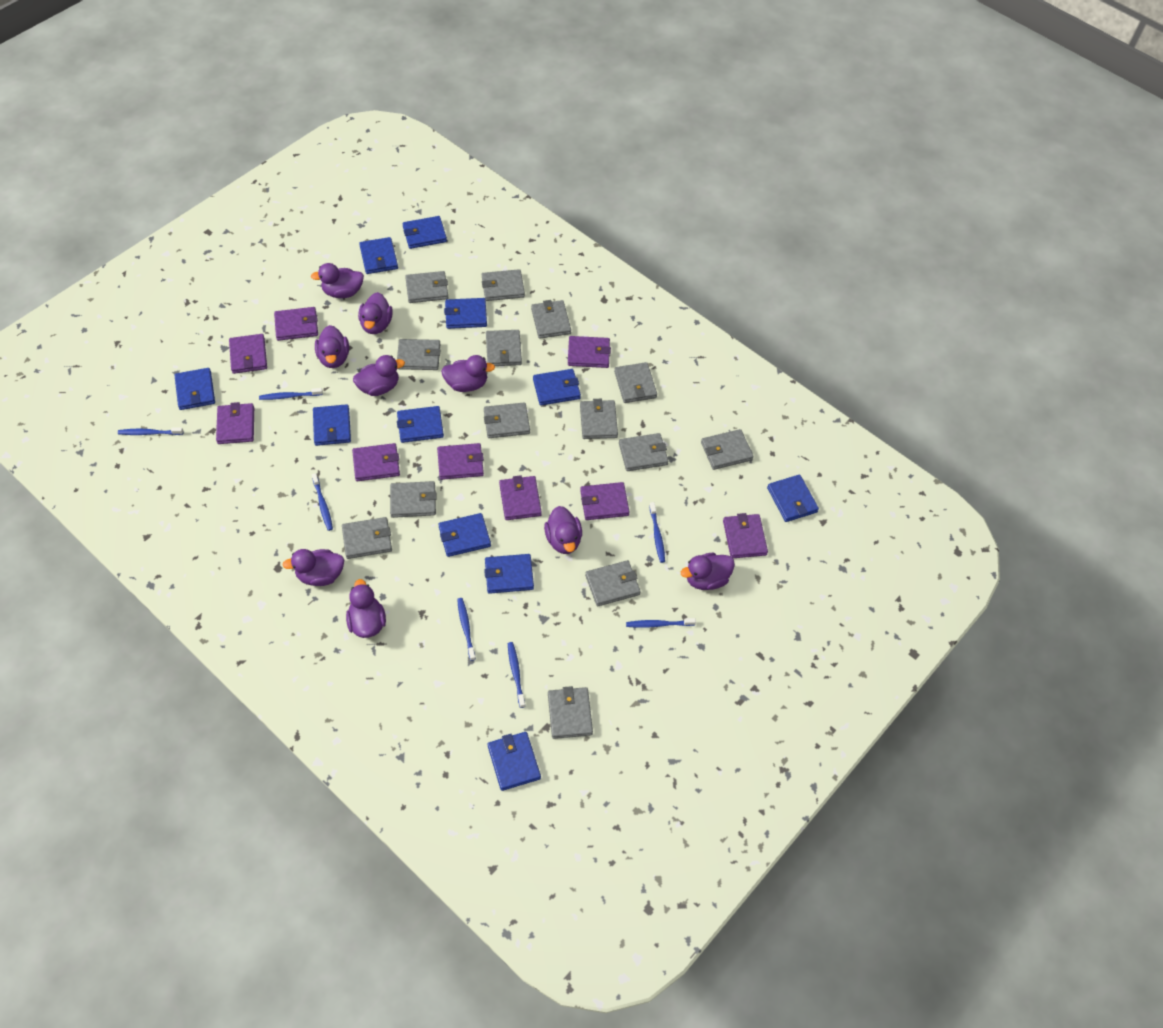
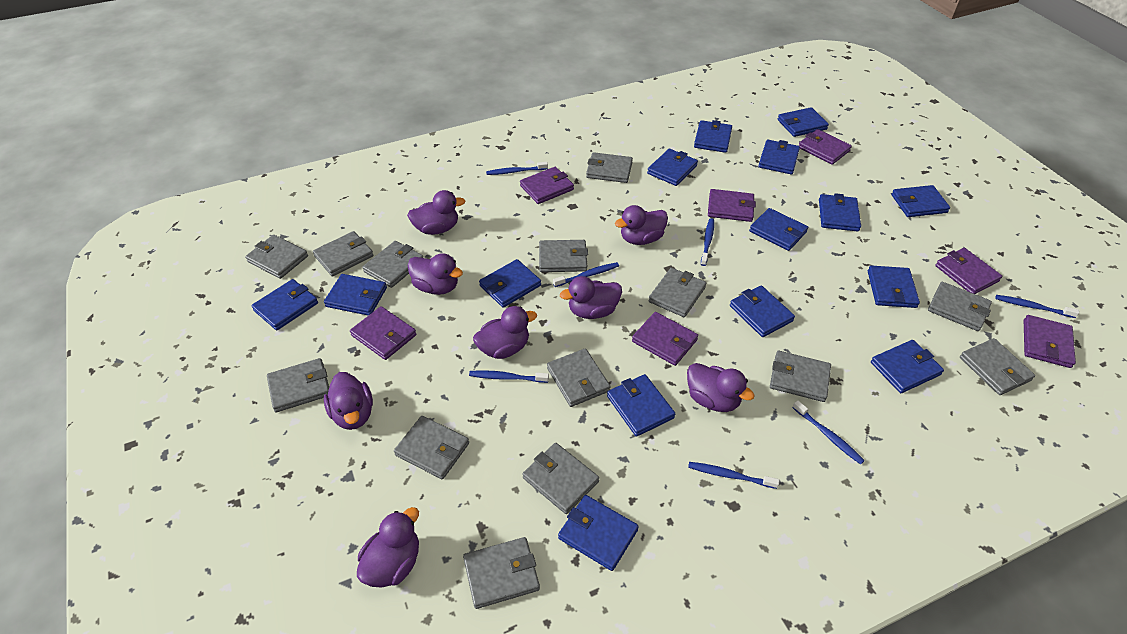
blue wallet: [174,368,215,410] [313,404,351,446] [359,237,398,274] [397,406,444,443] [403,216,447,249] [438,513,491,557] [444,298,487,329] [484,554,534,594] [488,732,541,791] [533,369,581,405] [767,475,819,522] = 11 -> [251,279,318,330] [324,274,387,316] [479,259,541,308] [558,495,639,571] [607,374,675,437] [647,149,698,186] [694,120,732,153] [730,285,795,337] [749,208,808,251] [759,140,800,174] [778,107,829,137] [819,193,861,231] [868,265,920,308] [871,340,944,393] [891,185,950,217] = 15
purple duck: [282,549,344,586] [311,263,364,298] [315,325,349,368] [346,579,386,638] [353,355,405,396] [358,292,393,334] [441,355,495,392] [544,506,582,554] [681,553,735,590] = 9 -> [324,372,373,430] [357,507,419,588] [407,190,465,235] [408,253,463,295] [473,306,537,359] [560,276,622,319] [615,205,668,245] [687,363,755,412] = 8
purple wallet: [216,402,254,444] [229,334,267,374] [274,307,318,341] [352,443,400,481] [437,443,484,480] [499,475,542,520] [568,336,611,368] [580,482,630,520] [723,513,768,558] = 9 -> [350,306,417,360] [520,167,574,204] [632,312,698,366] [708,189,756,222] [799,129,852,165] [935,248,1002,294] [1024,315,1076,368] = 7

